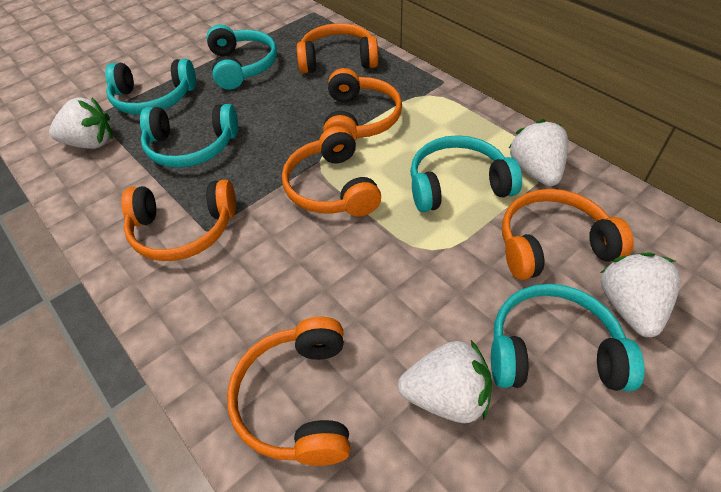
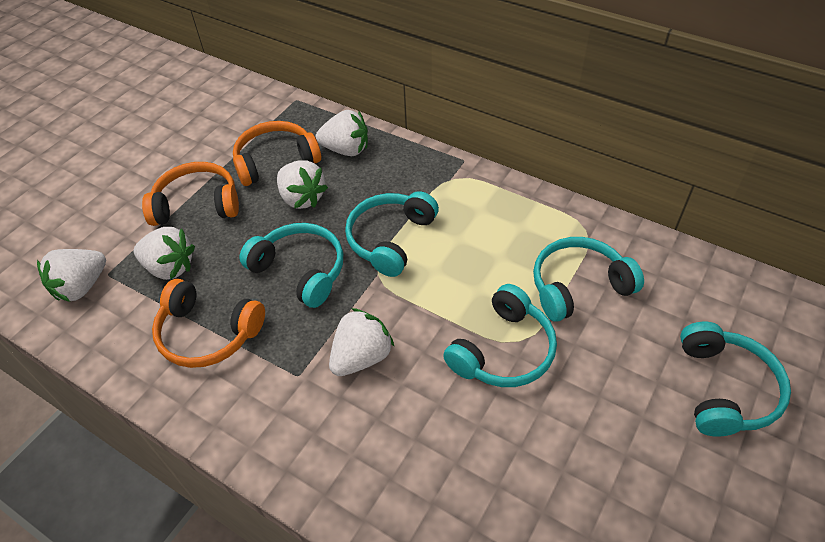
orange headphones: [121,180,236,261] [227,317,350,466] [282,126,381,216] [297,23,378,73] [323,68,402,140] [502,189,634,280] = 6 -> [142,162,239,226] [152,279,265,368] [233,121,321,186] = 3
white strawberry: [49,97,113,149] [398,340,492,423] [509,119,568,186] [600,253,681,337] = 4 -> [37,249,106,302] [134,227,195,280] [277,160,328,209] [316,110,368,156] [329,308,394,376] = 5

